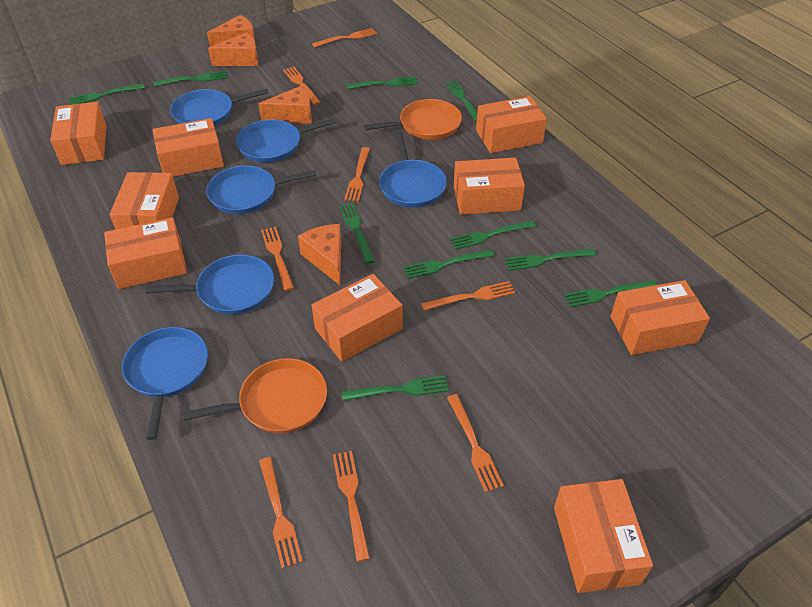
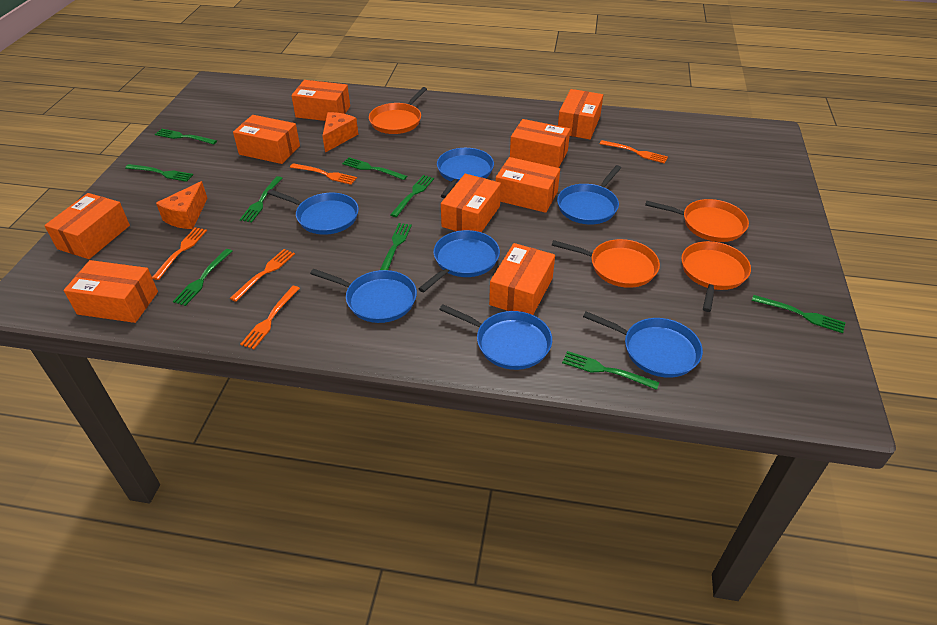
blue pan: [122,327,208,440] [146,254,274,315] [170,89,268,126] [206,166,317,214] [236,118,337,163] [379,132,447,208] = 6 -> [267,189,359,235] [310,269,417,323] [418,230,500,292] [437,148,494,198] [439,304,552,370] [557,165,621,224] [583,311,703,378] = 7
green fork: [69,84,145,105] [154,71,227,86] [340,203,374,264] [342,376,449,401] [346,76,418,89] [403,250,494,279] [445,80,477,122] [450,220,536,250] [505,249,596,271] [565,280,658,307] = 10 -> [125,164,193,182] [155,129,217,145] [173,249,232,306] [240,176,282,222] [342,157,407,180] [380,223,412,270] [390,175,434,217] [562,351,659,390] [752,295,846,333] = 9
orange cheese: [207,15,256,47] [208,32,258,66] [258,86,312,124] [298,224,341,285] = 4 -> [156,181,208,229] [322,112,358,153] = 2
orange fork: [259,457,303,569] [261,227,294,291] [283,67,320,105] [312,28,377,47] [333,451,370,562] [344,147,370,202] [421,281,515,311] [447,394,504,493] = 8 -> [152,227,207,280] [230,249,295,302] [240,286,300,349] [290,163,357,185] [600,140,668,164] = 5
orange pan: [183,358,327,433] [364,99,462,140] = 2 -> [369,87,427,134] [552,239,660,288] [645,199,749,242] [681,241,751,312] = 4

